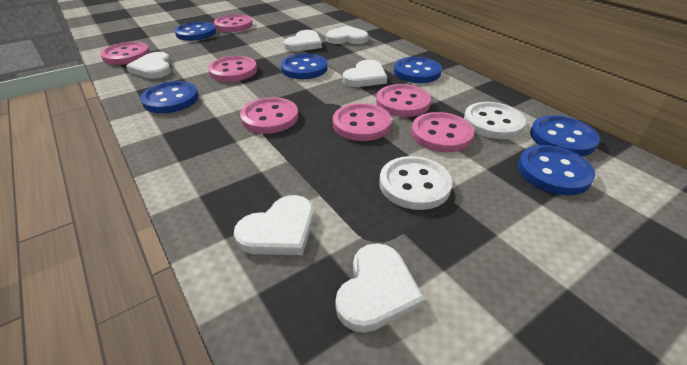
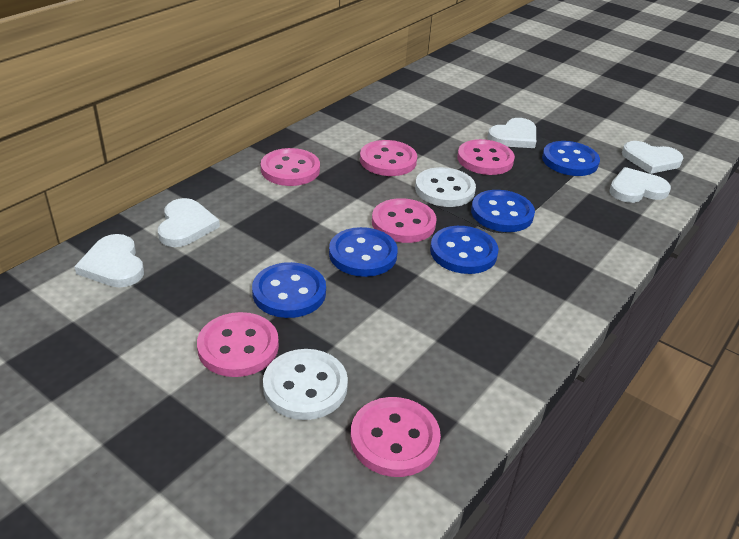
blue button: [140,81,198,113] [175,22,216,41] [281,54,328,79] [394,57,442,83] [518,145,595,195] [530,115,600,156] = 6 -> [252,262,326,318] [329,227,398,277] [430,226,499,274] [471,190,535,232] [542,141,600,176] = 5
pink button: [100,42,150,65] [208,56,257,82] [214,14,253,32] [240,97,298,134] [333,103,391,141] [376,84,431,117] [411,112,474,152] = 7 -> [197,312,279,377] [261,148,320,186] [350,397,441,477] [360,140,417,176] [372,198,437,243] [457,139,515,175] = 6
white heart: [126,52,171,79] [234,195,314,255] [284,30,322,51] [326,25,369,44] [335,243,425,333] [343,60,387,87] = 6 -> [74,234,144,288] [158,198,220,247] [487,118,536,148] [609,167,671,203] [622,141,683,174] = 5

